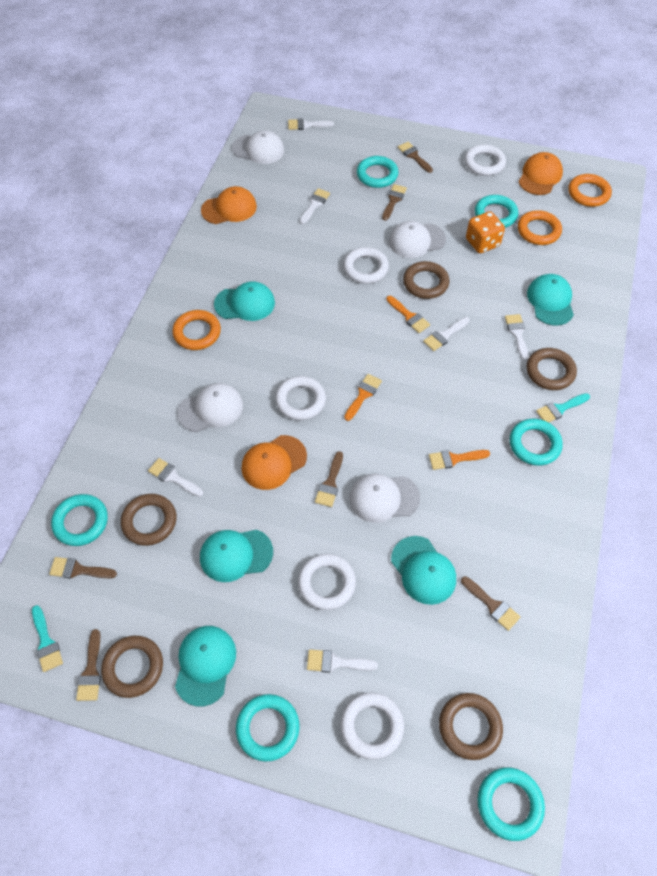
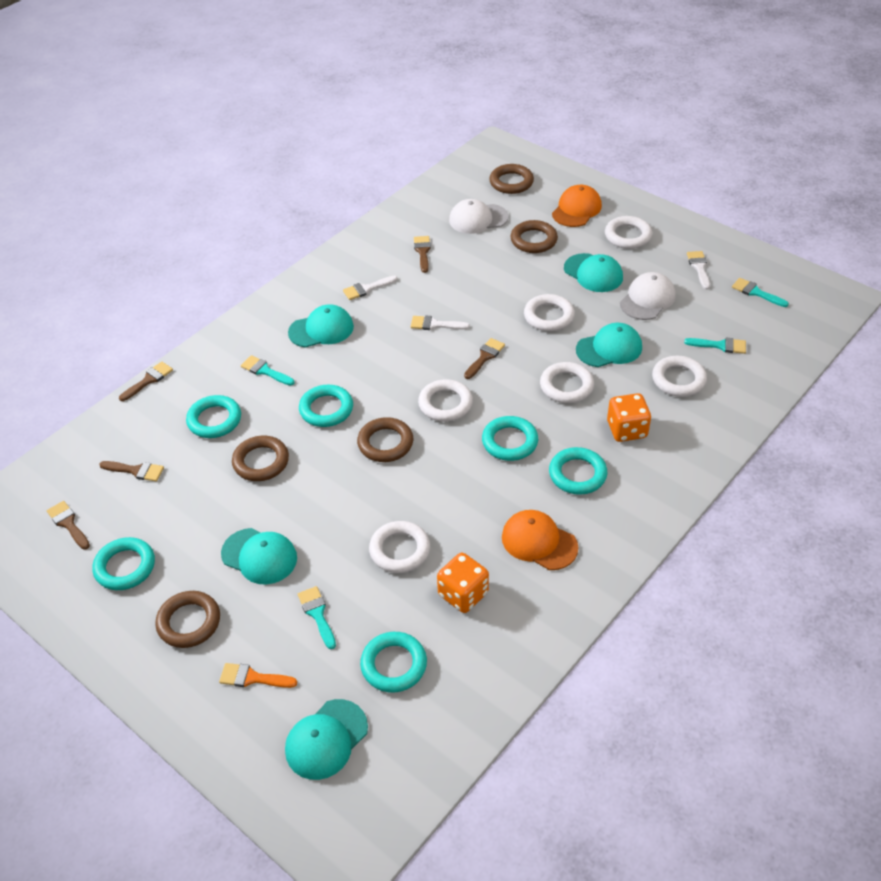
brown brush: [49,557,117,579] [76,629,101,701] [315,451,343,507] [382,184,407,220] [398,142,433,173] [461,576,520,631] = 6 -> [47,501,90,550] [99,461,164,482] [119,361,173,401] [414,236,431,273] [464,338,505,379] = 5
orange brush: [344,374,382,421] [386,296,430,333] [429,450,490,470] = 3 -> [219,663,297,688] = 1
orange cap: [201,186,257,224] [241,435,307,490] [519,152,563,195] = 3 -> [502,510,578,570] [552,185,602,227] = 2
orange dice: [466,211,505,253] = 1 -> [437,553,489,613] [607,393,651,442] = 2
orange ring: [172,310,221,350] [518,210,562,245] [568,174,612,207] = 3 -> none = 0
turquoise brush: [32,605,63,672] [536,393,590,423] = 2 -> [241,355,294,386] [298,586,336,649] [684,337,746,354] [732,278,789,307] = 4
white brush: [148,458,203,497] [288,118,334,130] [300,188,330,224] [307,649,378,673] [423,317,470,351] [505,314,529,361] = 6 -> [343,276,398,300] [411,316,470,330] [687,251,710,289] = 3
white cap: [177,383,243,432] [232,131,284,164] [349,473,420,523] [389,221,446,258] = 4 -> [449,199,509,234] [620,272,676,320] = 2
white ring: [275,376,326,420] [298,554,356,610] [340,692,404,760] [343,247,389,284] [465,144,506,176] = 5 -> [369,521,430,573] [418,379,473,422] [524,294,575,331] [540,362,594,403] [605,216,652,249] [652,356,707,397] = 6

